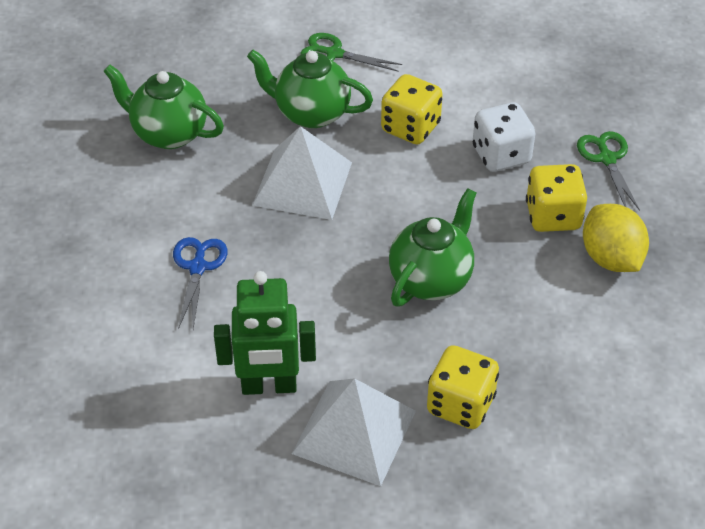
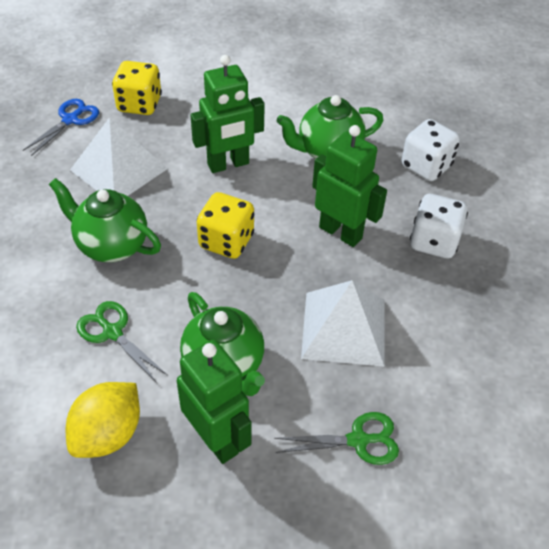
green robot: [214,271,316,395] = 1 -> [177,340,251,464] [190,55,265,173] [312,125,387,247] = 3
white dice: [473,102,535,172] = 1 -> [401,119,460,181] [410,194,468,259] = 2
yellow dice: [381,74,443,144] [427,345,499,429] [526,164,587,232] = 3 -> [112,61,162,115] [197,192,254,259] = 2

